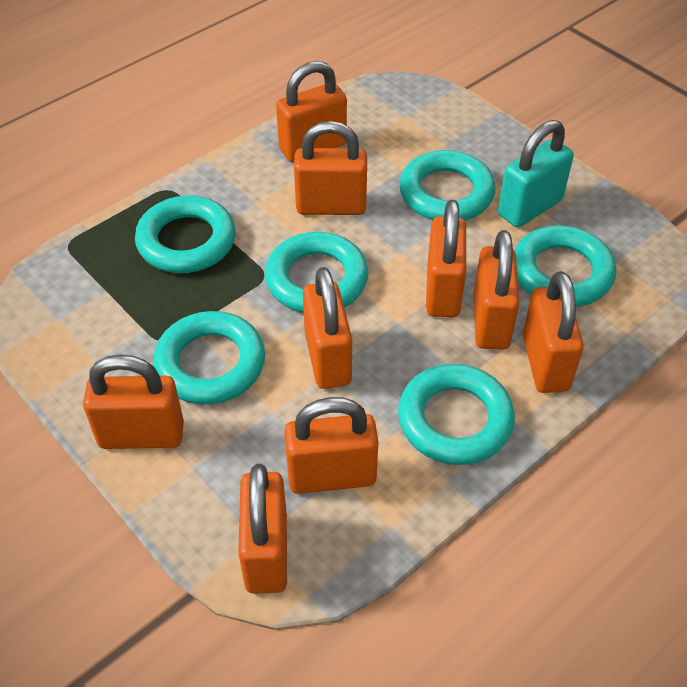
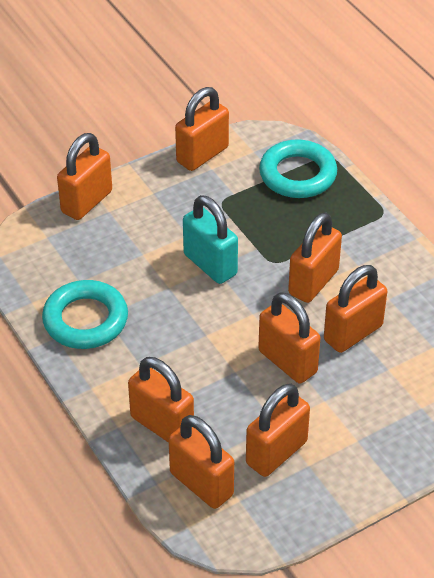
orange padlock: [83,355,184,449] [238,464,287,594] [276,61,347,162] [284,397,379,494] [294,121,367,215] [303,267,352,389] [426,200,466,318] [473,230,520,350] [523,271,584,393] = 9 -> [57,133,112,220] [128,357,194,443] [168,415,234,509] [175,87,229,171] [246,384,310,477] [258,292,321,383] [288,212,342,303] [324,265,387,353] = 8
turquoise ring: [135,195,236,273] [153,311,265,405] [265,232,369,313] [398,364,515,465] [399,150,496,220] [515,225,616,307] = 6 -> [42,280,128,349] [259,139,337,198] = 2

